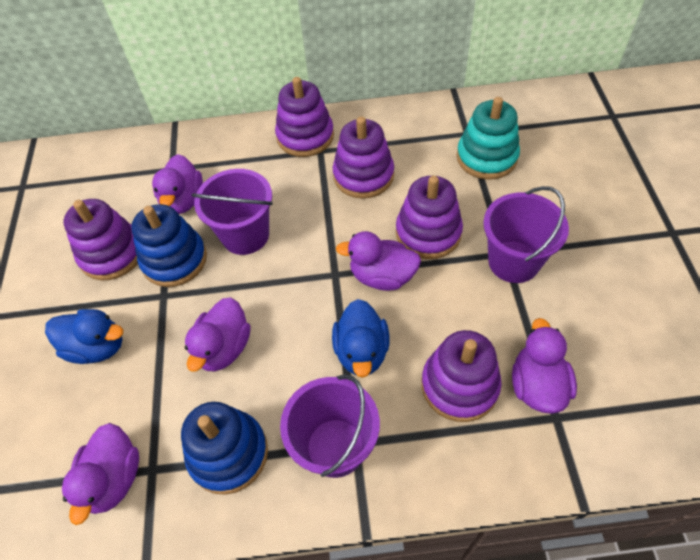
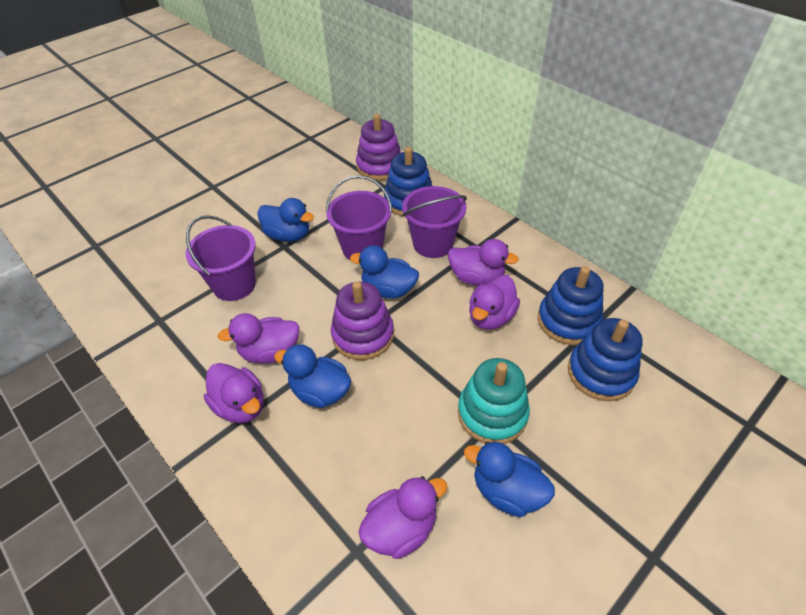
blue duck: [45,309,123,364] [332,299,390,378] = 2 -> [257,198,314,242] [274,344,351,408] [350,245,419,299] [464,441,555,517] = 4
blue stacking toy: [131,204,207,287] [181,402,268,495] = 2 -> [384,147,432,217] [538,266,604,345] [568,318,643,401] = 3
purple stacking toy: [63,199,138,281] [275,77,334,157] [333,117,394,199] [396,176,463,259] [422,330,502,422] = 5 -> [331,281,394,360] [356,114,401,181] = 2

